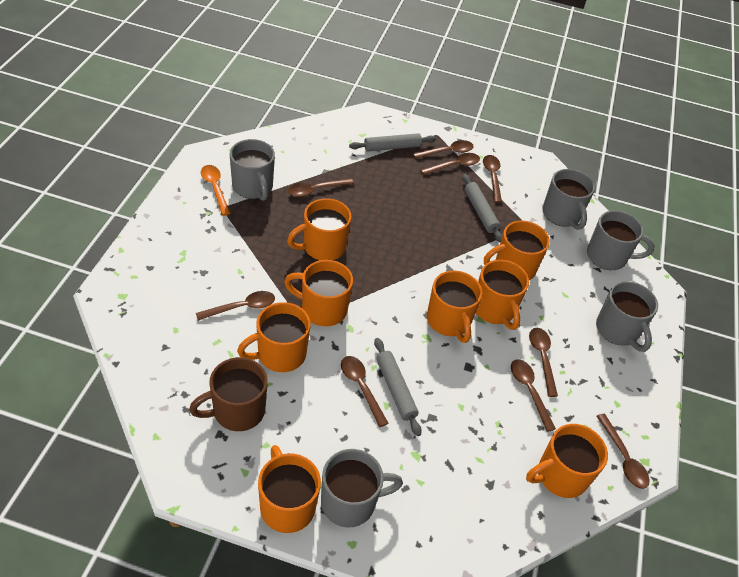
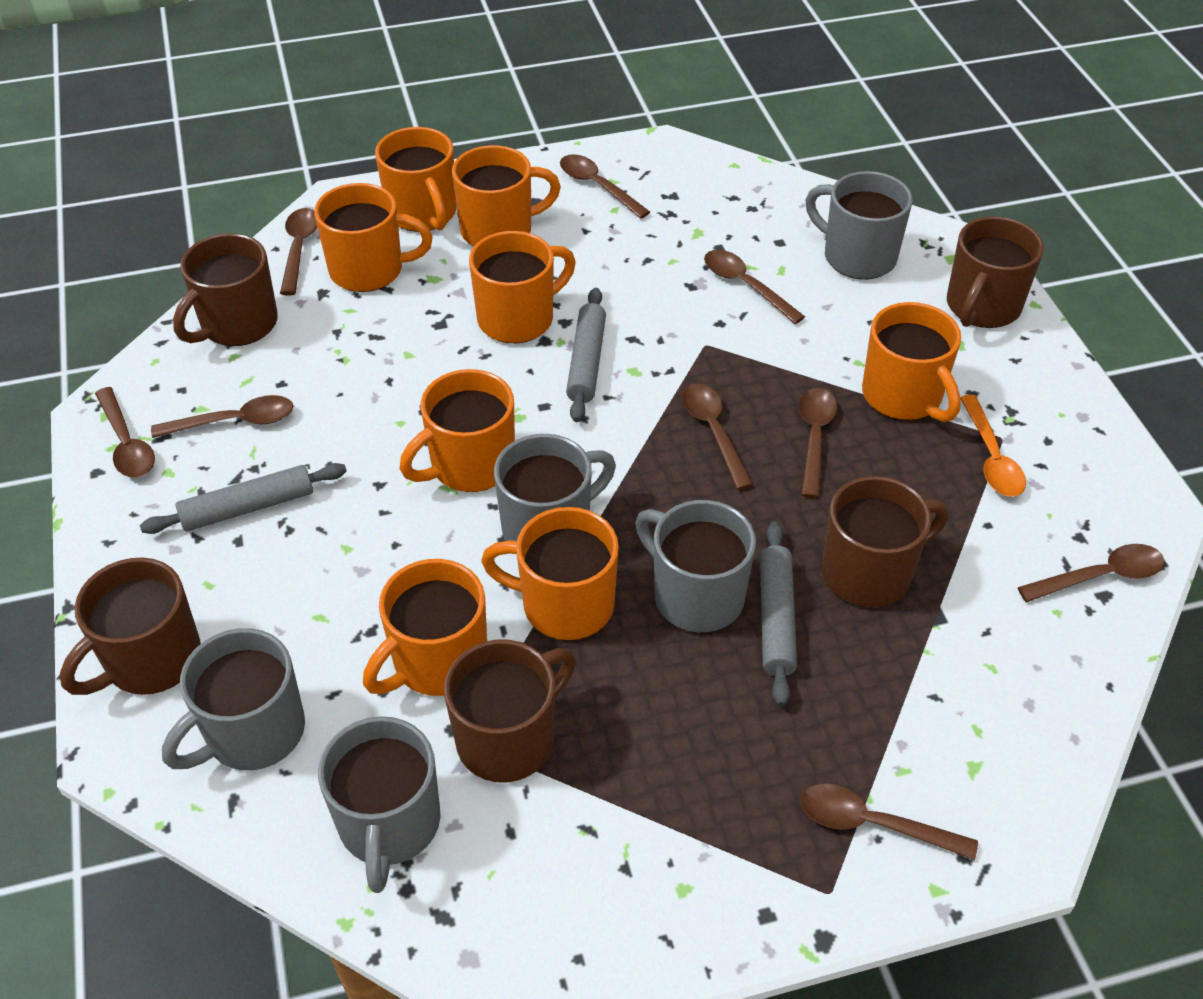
brown mug: [189,357,268,431] = 1 -> [60,557,201,695] [173,233,278,346] [444,639,576,783] [822,476,948,607] [947,216,1044,328] = 5

